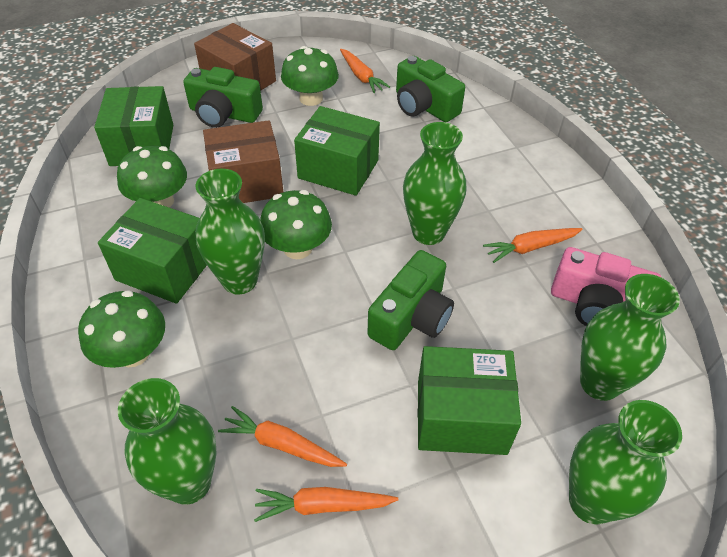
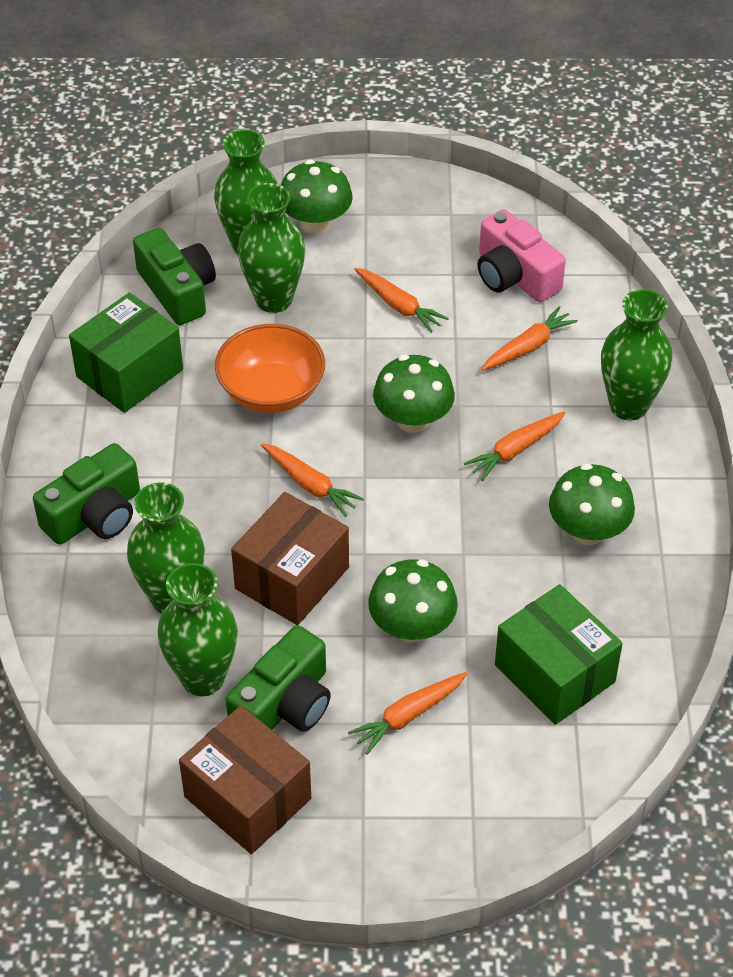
green box: [94,86,173,166] [98,198,207,304] [294,106,380,196] [418,346,521,455] = 4 -> [69,292,183,413] [495,584,623,725] = 2
orange bowl: none = 0 -> [215,324,325,413] = 1
orange carrot: [218,406,347,467] [254,487,399,522] [340,49,390,93] [483,228,583,263] = 4 -> [261,444,364,517] [348,672,467,755] [354,268,449,333] [464,411,566,481] [481,306,578,371] = 5

